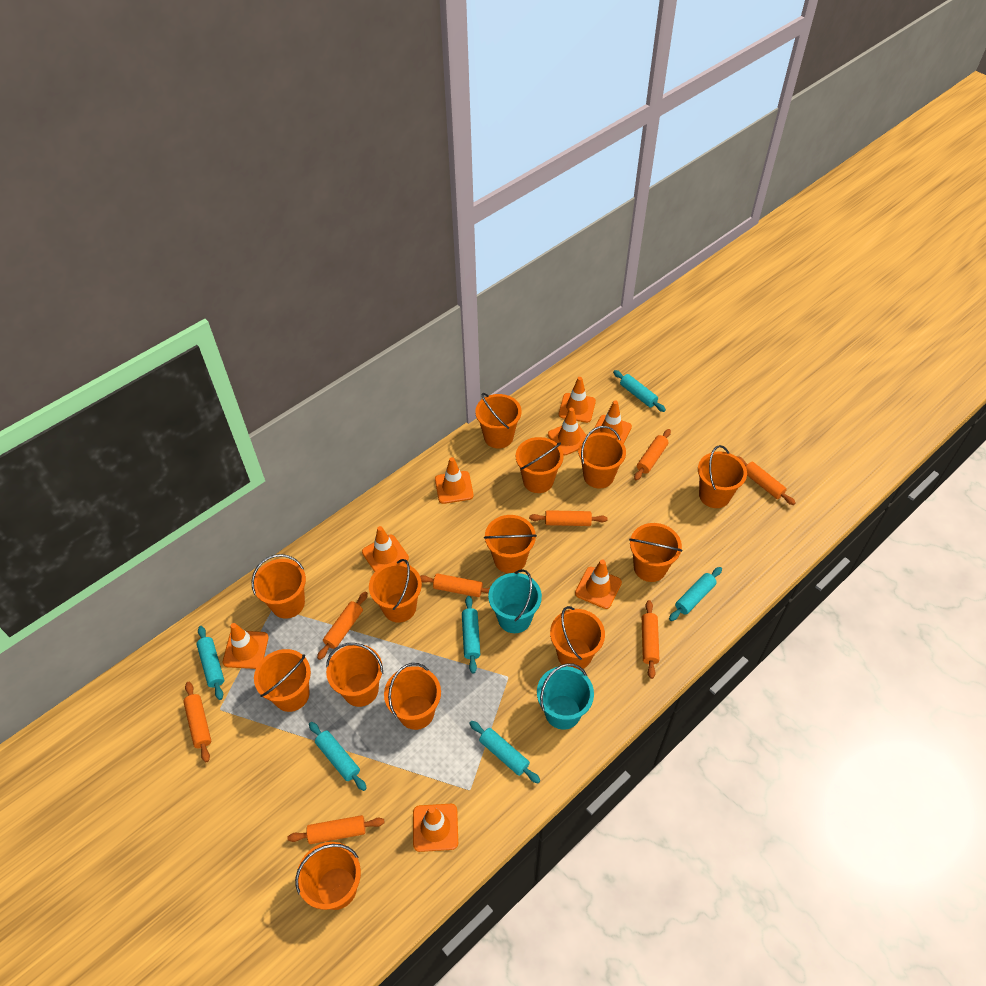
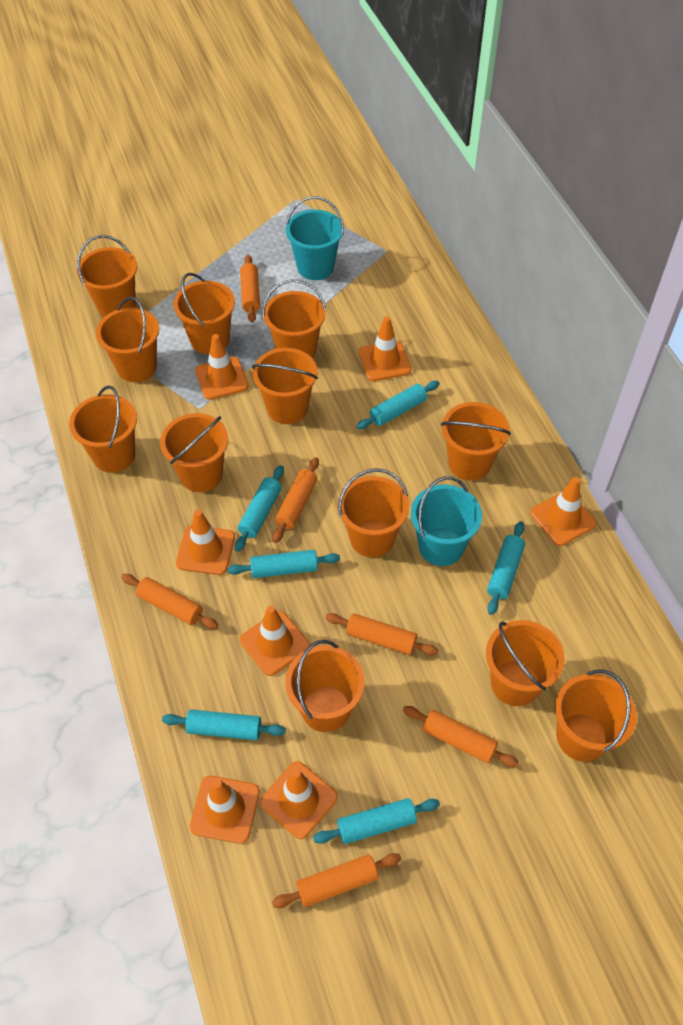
orange bucket: [251,554,306,619] [254,649,311,712] [295,842,361,910] [326,643,383,707] [369,559,422,623] [384,663,441,730] [475,393,522,449] [484,515,537,573] [516,437,563,493] [550,606,605,670] [578,426,626,489] [629,523,682,582] [698,445,747,508] = 13 -> [69,385,137,473] [77,235,137,317] [96,297,159,382] [160,413,228,492] [173,273,235,354] [252,348,318,424] [262,279,326,359] [285,640,365,732] [338,468,409,557] [441,402,511,481] [486,620,565,706] [555,670,637,762] = 12
orange rolling pin: [183,682,211,762] [287,815,385,844] [317,592,368,660] [420,573,490,597] [529,510,608,526] [634,429,671,480] [642,600,660,679] [736,456,795,505] = 8 -> [121,574,218,629] [240,255,260,323] [272,853,401,908] [273,457,319,543] [326,613,439,655] [403,706,519,767] = 6
orange traffic cone: [223,623,269,669] [362,526,409,572] [413,804,458,852] [435,457,474,504] [548,408,587,455] [559,377,596,423] [575,560,622,609] [591,400,632,444] = 8 -> [176,510,235,575] [190,776,260,844] [195,334,249,400] [240,606,310,676] [260,761,338,839] [359,317,411,381] [530,477,597,546] = 7

